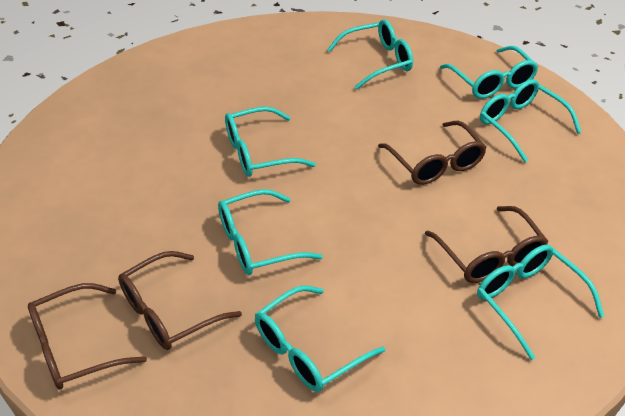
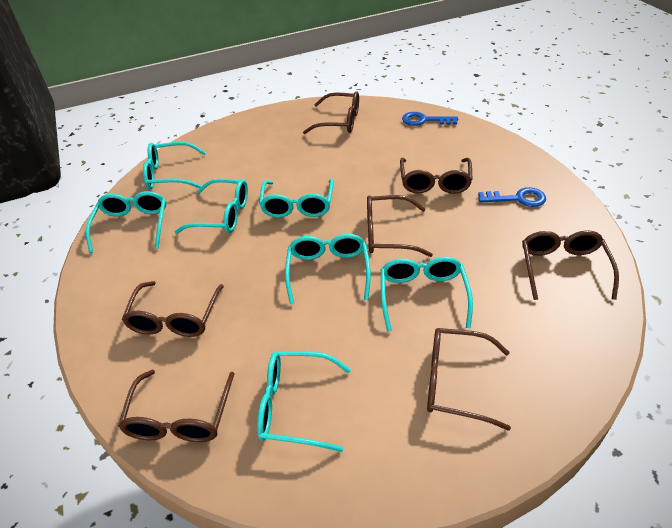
blue key: none = 0 -> [402,112,458,126] [478,187,546,207] = 2
brown glasses: [28,283,147,390] [118,251,242,350] [378,121,487,185] [425,206,549,283] = 4 -> [118,370,234,442] [122,281,224,337] [303,91,359,134] [367,195,433,257] [400,158,473,194] [427,328,511,431] [522,230,619,300] = 7

